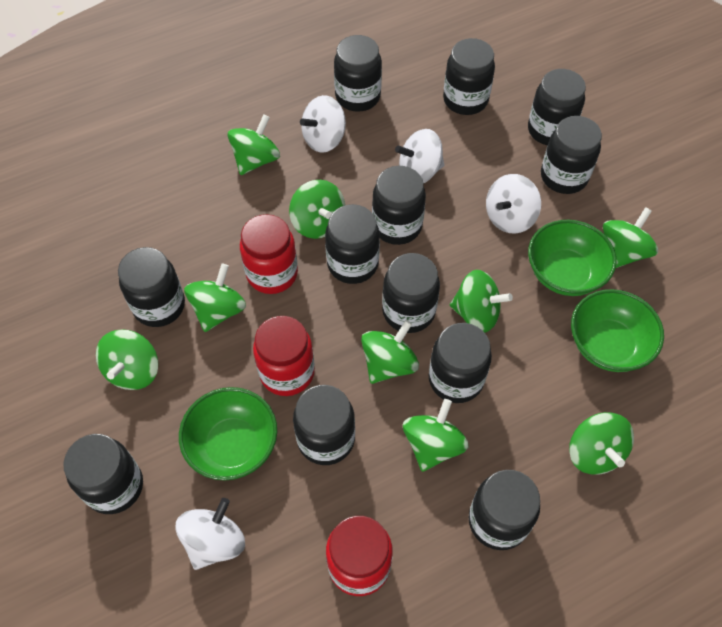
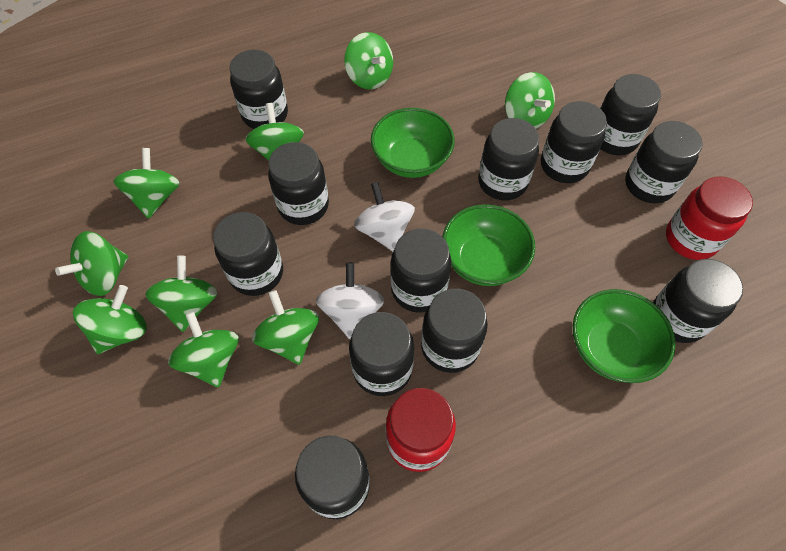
red jar: [240,214,298,294] [253,316,315,396] [326,516,393,596] = 3 -> [386,388,456,472] [666,176,753,260] = 2
white spinning top: [176,498,245,570] [300,95,346,153] [395,129,444,183] [486,174,541,234] = 4 -> [316,263,384,339] [354,182,415,252] = 2

